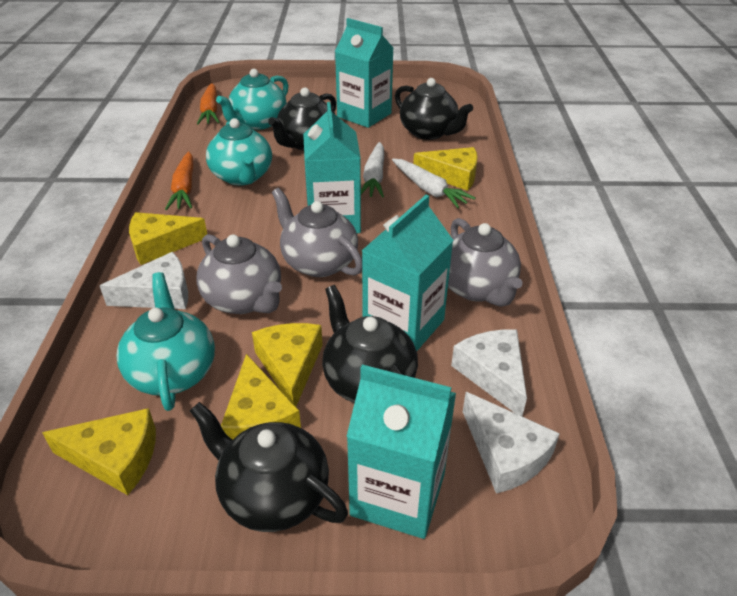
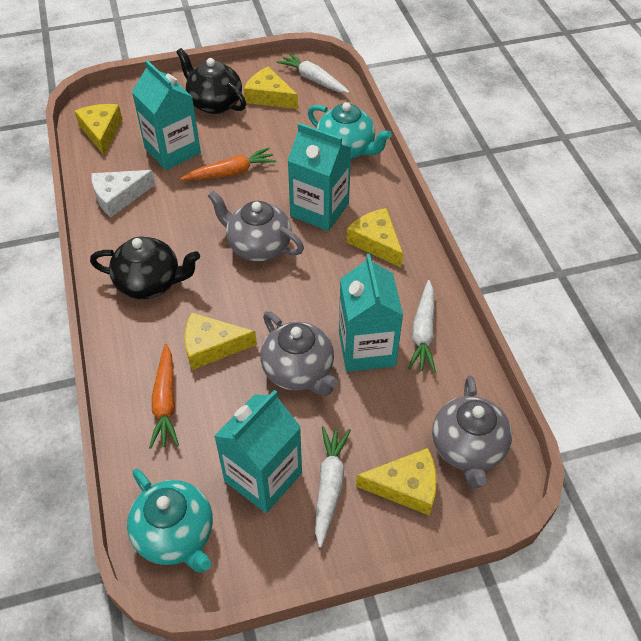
black teapot: [190,402,348,532] [268,87,336,151] [322,285,418,403] [395,78,473,140] = 4 -> [90,236,200,299] [176,48,246,114] = 2
turquoise teapot: [116,272,215,411] [206,118,272,185] [216,69,289,130] = 3 -> [127,468,213,572] [308,102,392,159] = 2
white carrot: [361,142,384,198] [392,159,476,208] = 2 -> [277,53,350,93] [315,426,351,548] [408,280,436,372] = 3
white cheese: [100,252,188,309] [451,329,527,416] [463,392,560,494] = 3 -> [92,170,155,217] = 1

